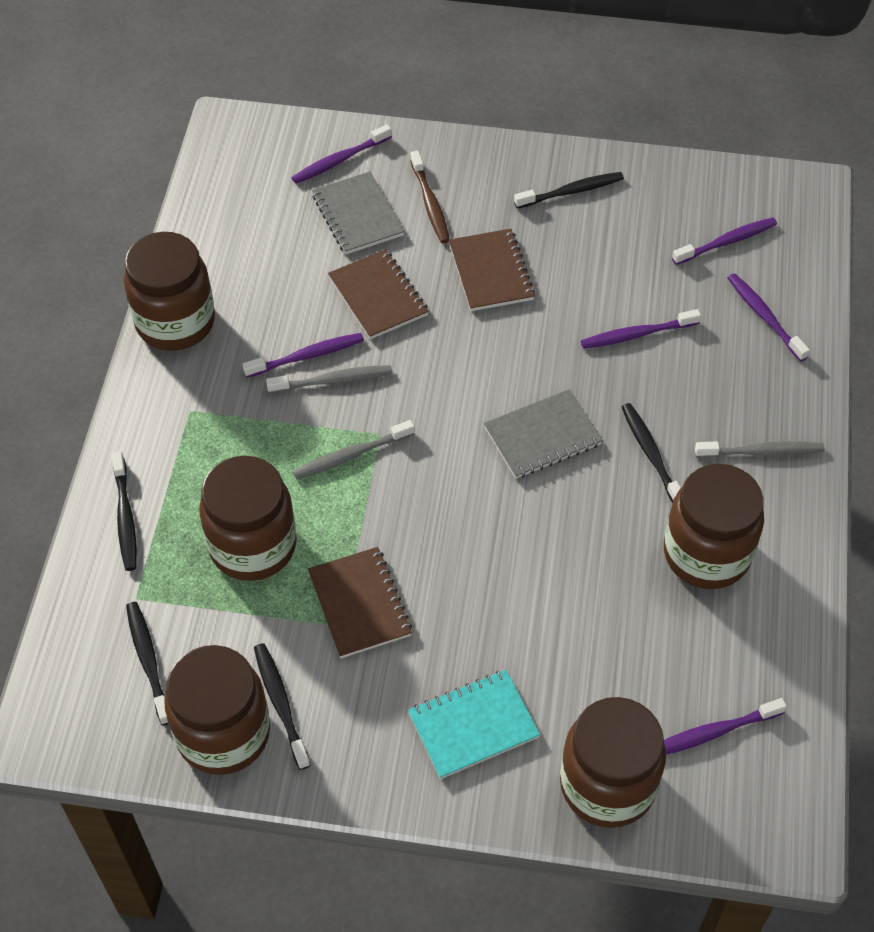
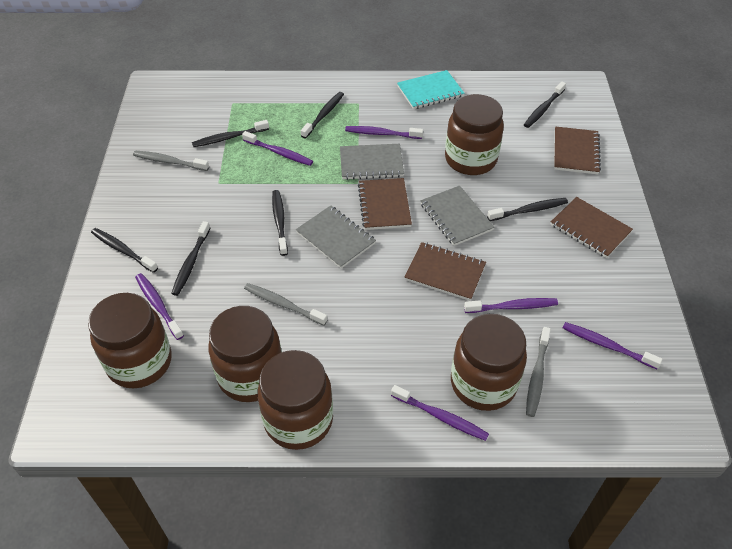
black toothbrush: [112,452,137,571] [126,602,168,725] [254,643,311,770] [514,172,624,209] [622,403,681,503] = 5 -> [91,228,158,273] [171,221,210,296] [192,120,269,147] [272,190,288,256] [301,92,344,139] [487,198,568,221] [524,82,566,128] = 7
brown notebook: [308,547,412,658] [328,249,429,339] [449,229,535,311] = 3 -> [358,178,412,230] [405,242,486,301] [550,197,633,258] [554,126,601,174] = 4
brown toothbrush: [410,151,450,243] = 1 -> none = 0
grey notebook: [312,172,405,254] [484,389,603,479] = 2 -> [296,205,376,269] [340,144,404,180] [420,186,495,246] = 3

